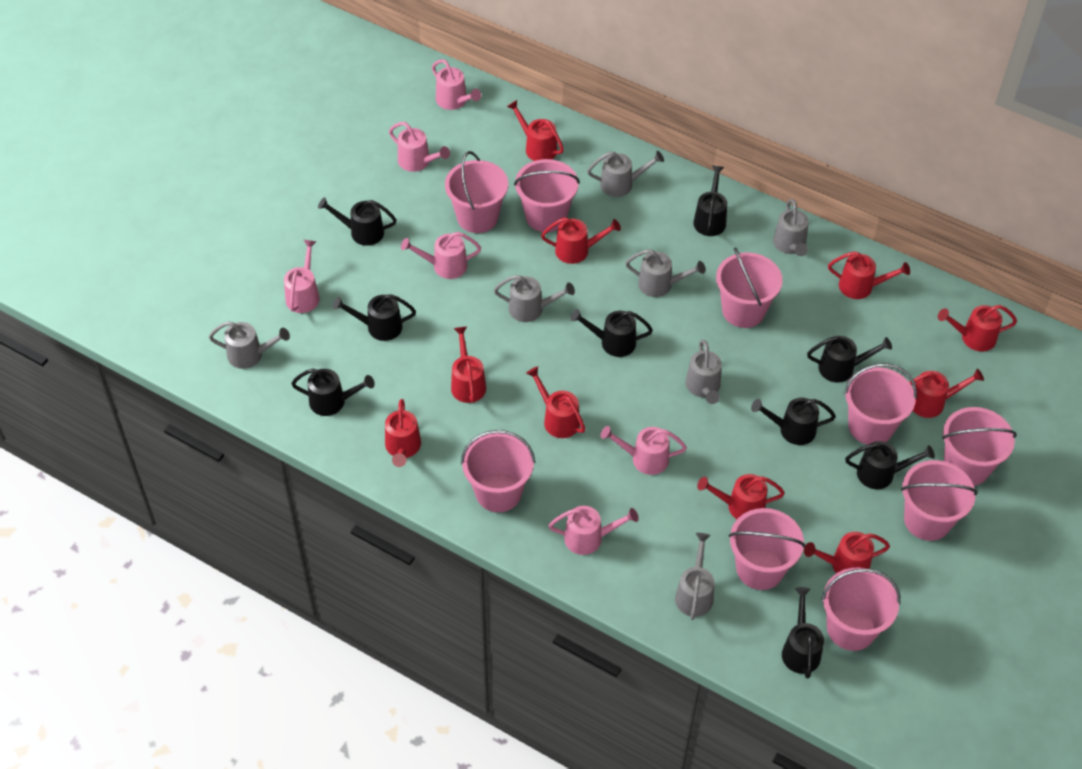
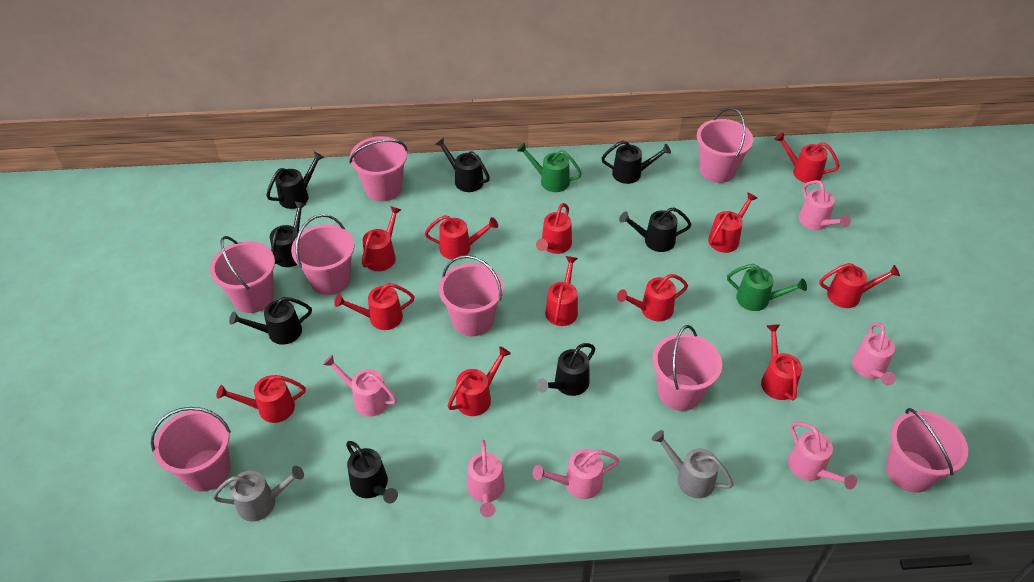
black watering can: [291,369,375,416] [318,197,396,246] [333,294,416,341] [571,309,653,357] [693,165,727,236] [751,398,836,445] [782,587,824,679] [807,336,892,383] [845,441,935,489] = 9 -> [229,297,312,345] [266,152,324,209] [270,201,306,267] [346,441,398,503] [435,138,490,192] [536,343,595,396] [602,141,671,184] [619,207,692,252] = 8
green watering can: none = 0 -> [517,143,582,192] [727,264,807,311] = 2
grey watering can: [209,321,290,369] [494,275,575,322] [587,151,664,197] [625,249,705,297] [675,533,714,620] [685,340,722,404] [773,199,809,256] = 7 -> [213,466,304,522] [652,430,734,498] = 2
pink bucket: [445,151,508,233] [461,430,535,512] [514,159,580,232] [716,247,783,328] [729,508,805,590] [821,568,900,651] [844,363,917,445] [901,460,978,541] [942,407,1017,486] = 9 -> [151,407,231,491] [210,236,275,313] [291,214,354,295] [349,136,408,202] [439,255,503,336] [653,325,722,411] [697,108,753,183] [886,408,968,493] = 8
red watering can: [385,399,421,467] [451,326,486,403] [507,100,564,161] [526,366,585,438] [541,217,621,264] [697,474,785,519] [804,532,890,573] [828,251,910,299] [909,369,984,418] [938,305,1017,352] = 10 -> [216,375,306,423] [334,283,414,330] [362,206,401,271] [425,215,498,260] [448,346,511,416] [536,203,572,254] [545,256,578,326] [617,274,688,321] [708,192,757,253] [761,324,802,400] [774,132,840,183] [819,263,900,308] = 12

